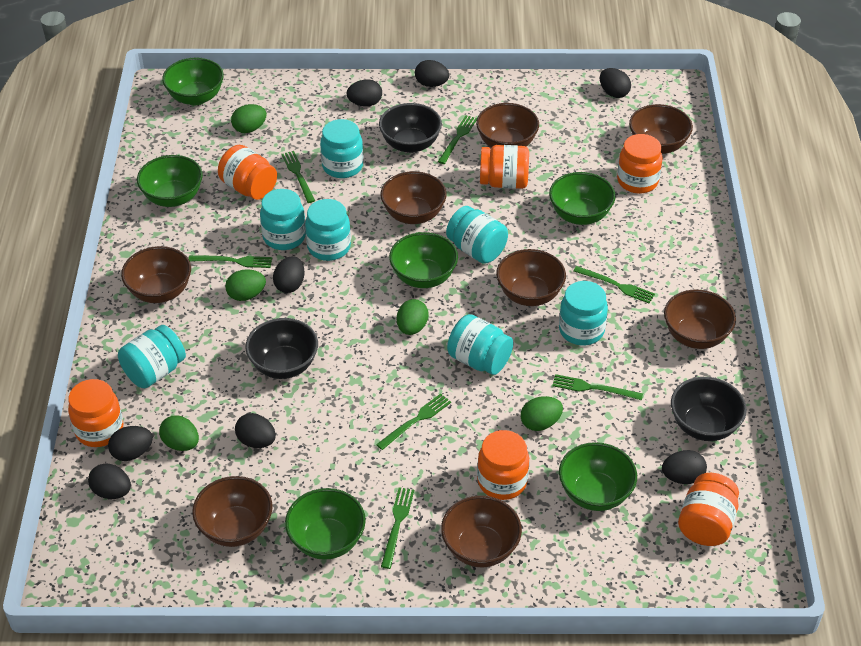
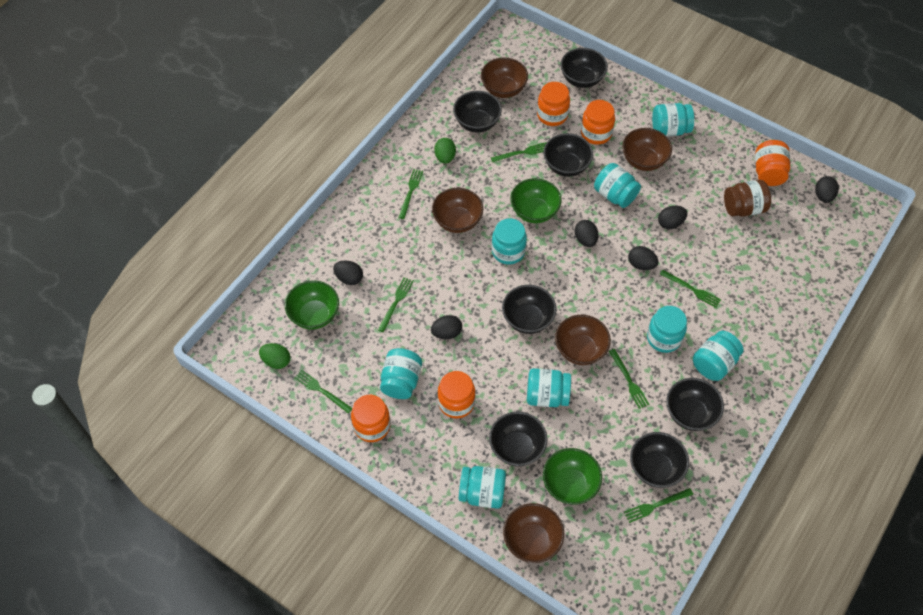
black bowl: [245,318,318,379] [379,103,442,153] [671,377,747,441] = 3 -> [453,91,502,132] [489,411,547,466] [502,285,557,334] [543,133,593,177] [560,48,608,88] [630,432,689,488] [666,378,724,431] = 7
black egg: [88,463,131,499] [108,426,153,461] [235,413,276,448] [273,256,304,293] [347,79,382,107] [415,60,449,87] [600,68,631,98] [662,450,707,484] = 8 -> [333,261,363,285] [431,315,462,339] [575,220,598,247] [628,246,658,270] [658,206,687,229] [815,176,839,203] = 6
brown bowl: [121,246,191,303] [192,476,272,547] [380,171,446,224] [441,496,522,567] [476,103,539,147] [496,249,566,306] [629,104,693,154] [664,290,736,349] = 8 -> [432,188,483,233] [481,57,528,98] [503,503,564,563] [555,315,611,365] [622,128,672,171] = 5
brown jar: none = 0 -> [724,180,771,217] = 1
green bowl: [137,155,203,207] [162,57,224,105] [285,488,366,560] [389,232,458,288] [549,172,616,225] [559,442,637,511] = 6 -> [285,280,339,330] [510,178,562,223] [543,448,602,505] = 3
green egg: [159,415,199,451] [225,269,266,301] [231,104,267,133] [397,299,429,335] [521,396,563,431] = 5 -> [259,343,290,369] [434,138,456,164] = 2
orange jar: [68,379,123,447] [218,145,277,200] [477,430,529,500] [480,145,529,189] [617,134,662,194] [678,473,739,546] = 6 -> [351,395,390,442] [438,371,476,419] [537,82,570,126] [581,100,615,145] [755,140,790,186] = 5
turquoise jar: [118,325,186,388] [260,189,306,250] [305,199,351,261] [320,119,363,178] [446,206,508,264] [447,314,514,375] [559,281,608,345] = 7 -> [380,348,422,399] [459,466,506,509] [492,218,527,265] [527,368,571,407] [594,163,641,208] [647,306,687,353] [652,103,694,136] [693,331,744,381] = 8

